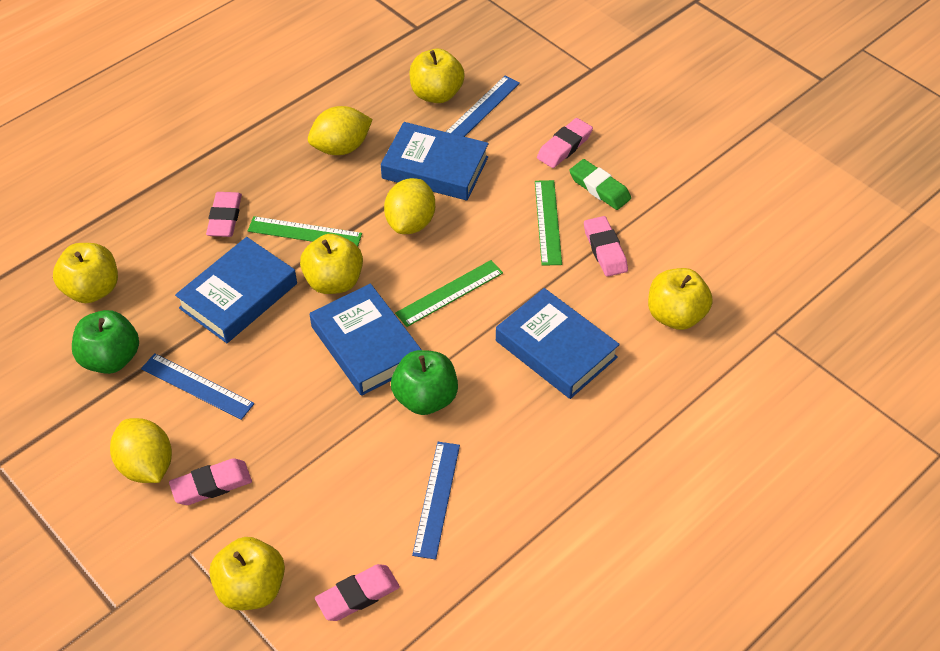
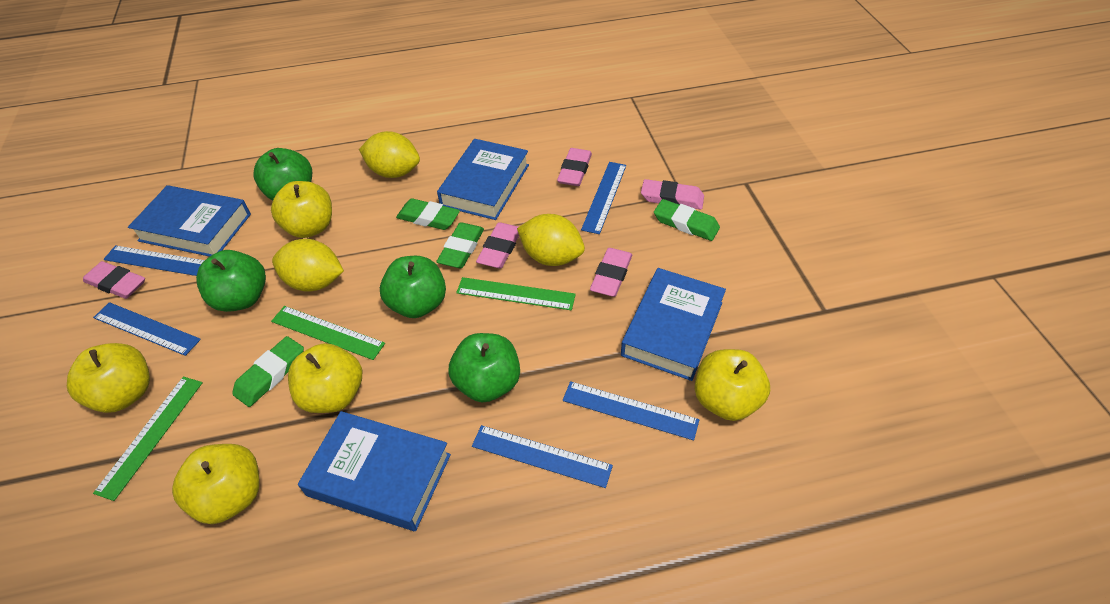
blue ruler: [141,353,254,420] [412,442,460,560] [446,76,520,137] = 3 -> [93,302,201,356] [103,245,205,276] [472,425,613,488] [563,381,699,441] [581,162,626,234] = 5
green apple: [72,310,139,374] [391,350,458,415] = 2 -> [196,250,266,312] [253,148,312,200] [380,256,446,318] [448,333,520,402] = 4
green eraser: [569,159,631,210] = 1 -> [232,336,304,407] [396,198,460,230] [436,222,484,268] [654,199,720,241] = 4

